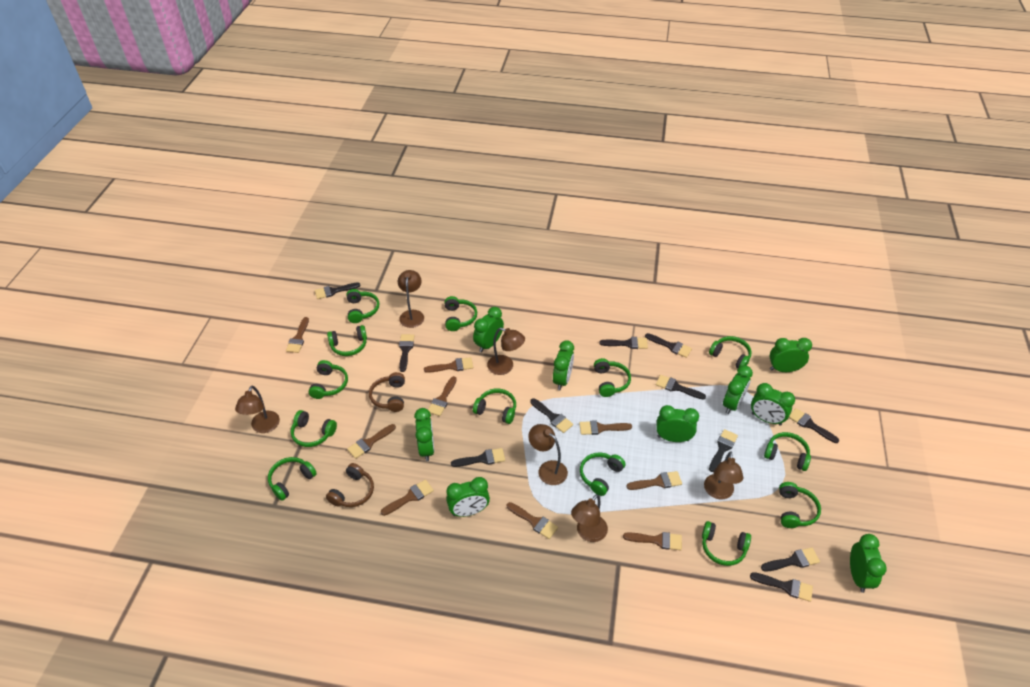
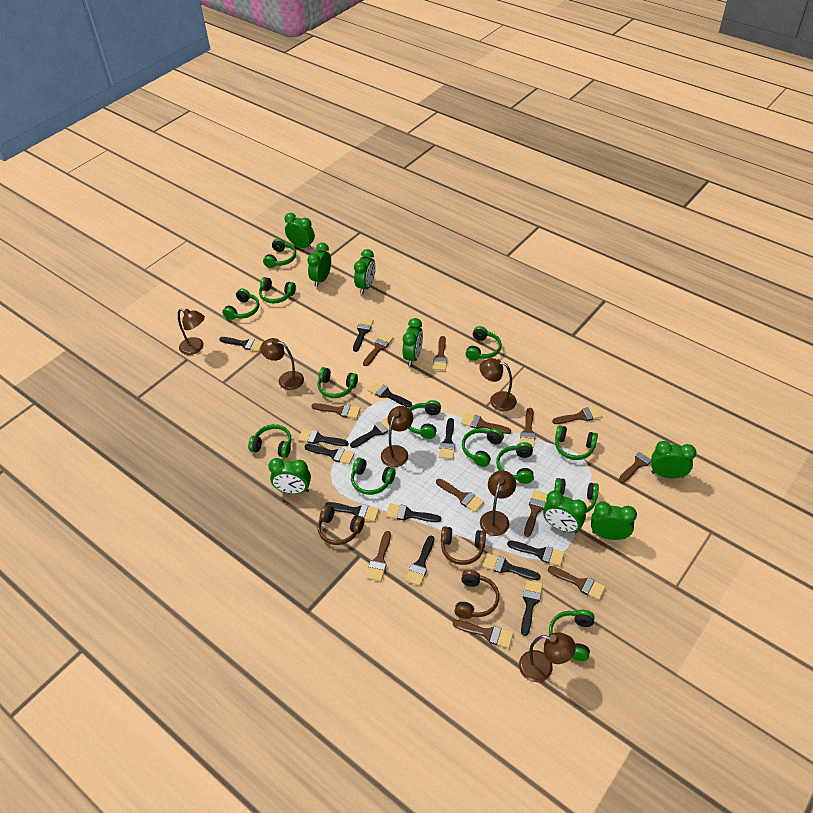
black brush: [315,282,361,299] [399,334,415,372] [451,448,505,467] [530,398,573,433] [599,337,648,349] [645,333,692,358] [656,375,706,400] [709,429,738,472] [750,572,813,602] [761,547,820,572] [789,408,839,443] = 11 -> [219,337,263,351] [298,429,349,446] [305,444,355,464] [325,502,379,522] [350,417,390,448] [353,318,373,352] [368,381,412,407] [386,504,441,522] [405,536,434,586] [439,418,455,459] [483,553,541,580] [507,540,564,566] [521,580,543,636] = 13
brown brush: [286,317,309,353] [347,424,396,459] [381,479,434,516] [424,357,473,373] [428,376,457,416] [507,502,558,539] [579,420,632,435] [623,532,682,550] [626,471,682,490] = 9 -> [312,403,360,419] [363,333,393,366] [366,531,391,581] [433,336,447,371] [436,479,484,512] [453,620,513,648] [461,413,511,434] [520,408,536,448] [524,490,548,537] [548,566,606,600] [552,406,603,424] [619,447,654,483] = 12
brown headphones: [326,463,374,507] [369,372,405,412] = 2 -> [317,505,365,545] [441,526,486,565] [454,570,499,619] = 3
green clock: [414,408,434,461] [446,477,490,517] [473,307,504,352] [553,340,574,390] [656,405,699,442] [723,365,753,414] [751,383,795,425] [770,338,812,372] [850,534,887,593] = 9 -> [268,458,311,494] [284,213,315,250] [307,243,331,287] [354,249,376,294] [403,318,423,366] [543,490,587,533] [591,502,637,540] [651,441,697,478] = 8

